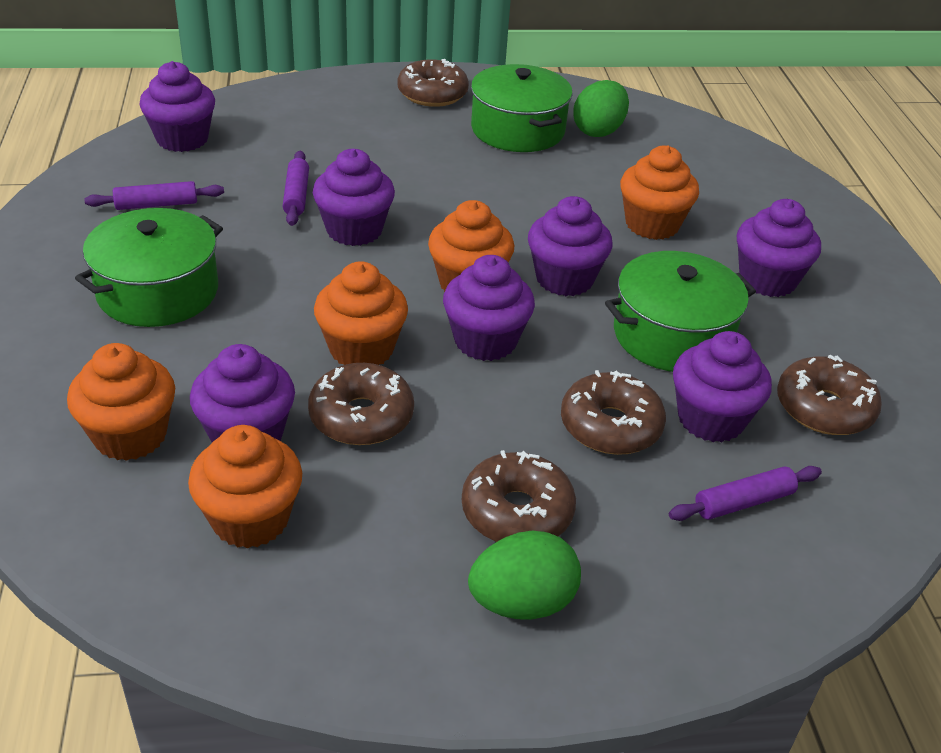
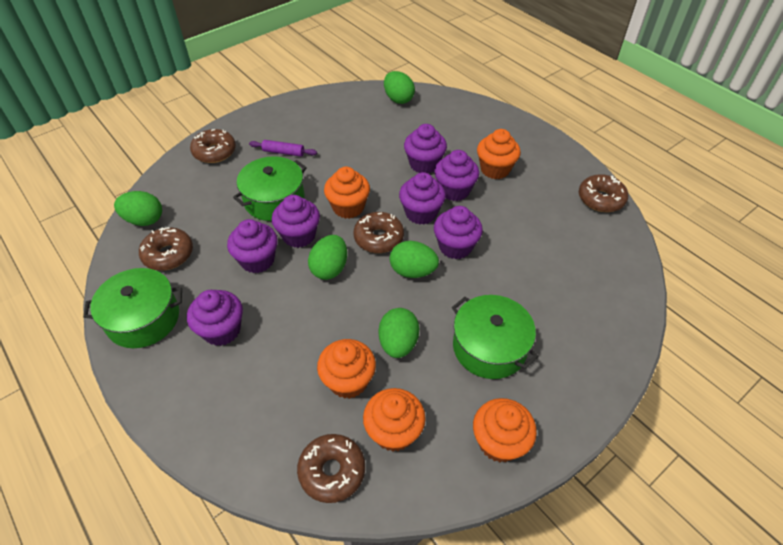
green egg: [468,531,581,620] [573,80,629,137] = 2 -> [114,191,162,226] [308,235,347,280] [379,308,419,358] [384,71,415,104] [390,241,439,278] = 5
purple rolling pin: [84,181,224,210] [283,151,309,226] [669,466,822,521] = 3 -> [249,140,317,157] = 1

